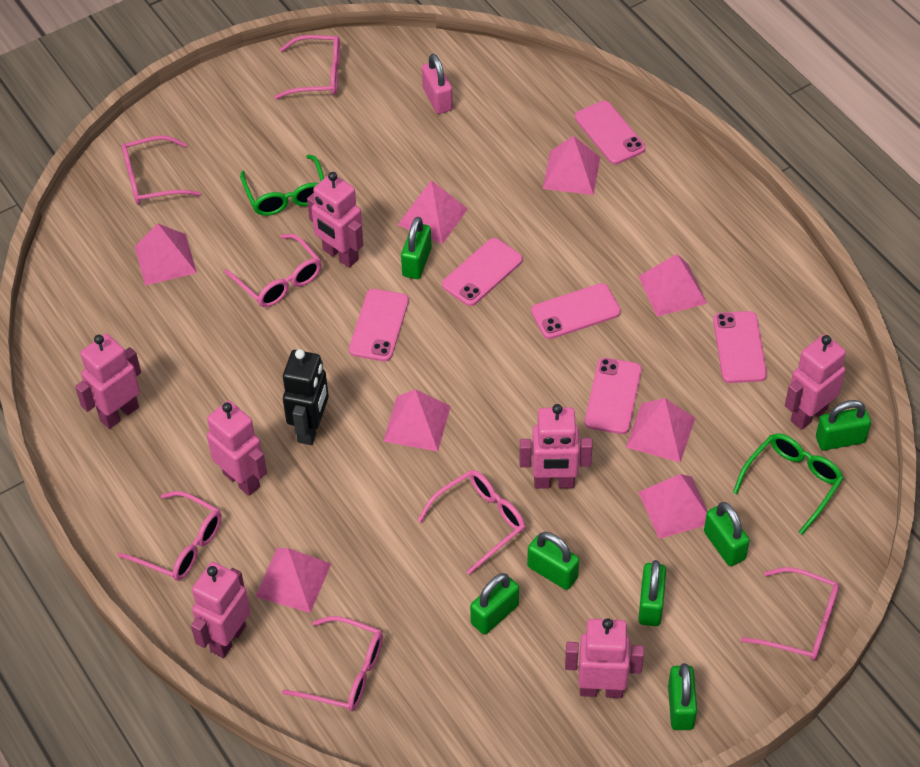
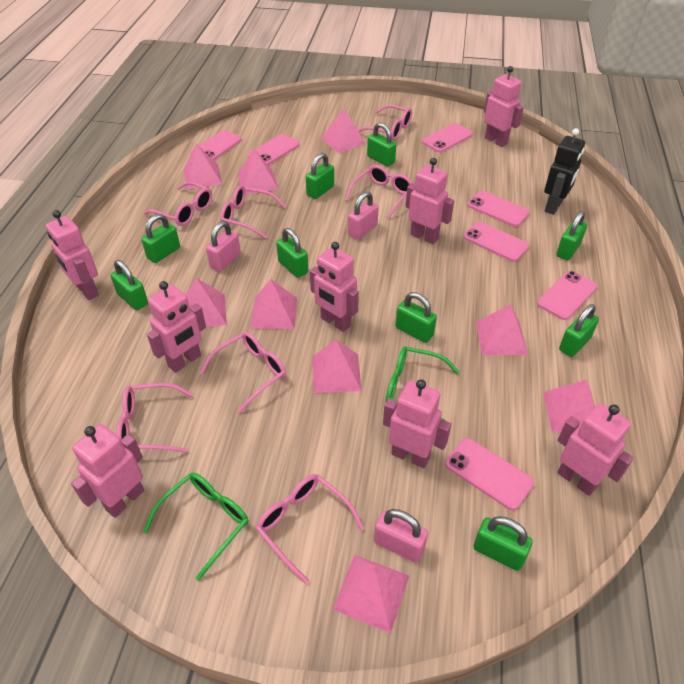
green padlock: [401,217,432,279] [470,573,519,634] [527,532,579,590] [638,560,666,626] [668,663,697,730] [704,502,750,566] [816,400,871,450] = 7 -> [110,260,148,310] [141,214,180,263] [276,228,308,278] [306,153,334,199] [367,123,396,167] [396,292,437,343] [473,516,533,571] [556,211,587,260] [559,304,599,357] = 9
pink padlock: [422,54,453,114] = 1 -> [206,221,241,271] [348,191,379,239] [374,509,428,563] = 3
pink phone: [349,289,409,362] [442,238,523,306] [531,283,621,339] [575,101,645,164] [585,358,642,434] [713,311,767,383] = 6 -> [191,130,242,160] [247,134,300,165] [422,123,473,152] [445,438,534,510] [464,222,529,262] [467,191,530,227] [537,271,597,320] = 7
pink pyramid: [135,223,197,286] [255,548,331,613] [383,389,451,451] [398,180,468,244] [543,136,600,195] [626,398,695,463] [638,254,707,317] [638,474,708,539] = 8 -> [184,144,222,189] [185,278,227,327] [238,149,279,195] [250,279,297,329] [312,340,362,393] [321,108,366,153] [333,555,409,633] [476,304,528,356] [543,380,595,433] = 9
pink robot: [75,334,141,429] [191,562,250,658] [207,401,267,496] [307,172,363,268] [519,404,593,489] [565,618,644,698] [785,334,846,430] = 7 -> [46,210,99,300] [71,424,144,518] [147,281,206,373] [310,242,359,332] [383,379,451,468] [406,158,454,244] [484,66,524,147] [557,403,633,496] = 8

